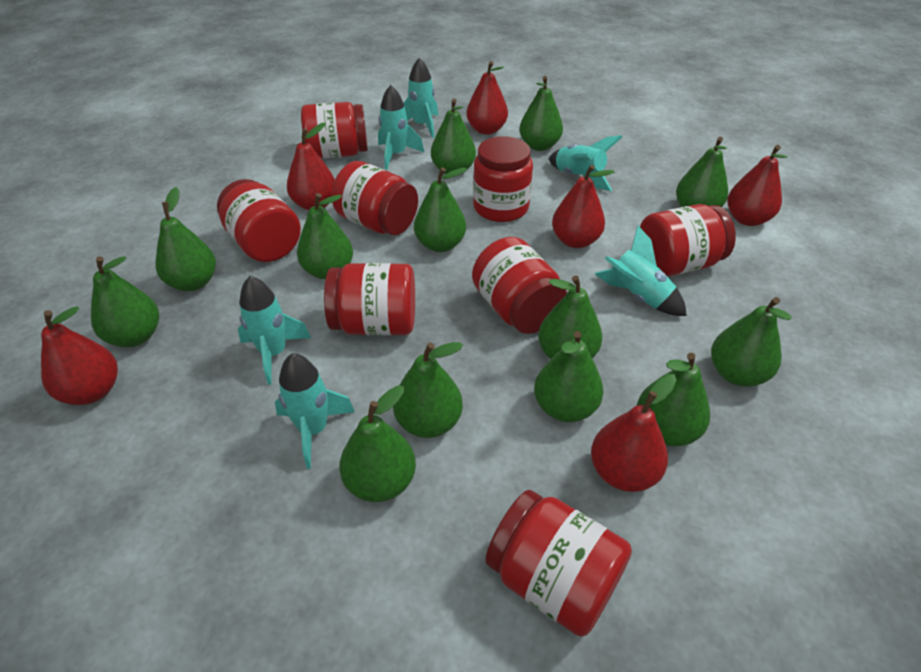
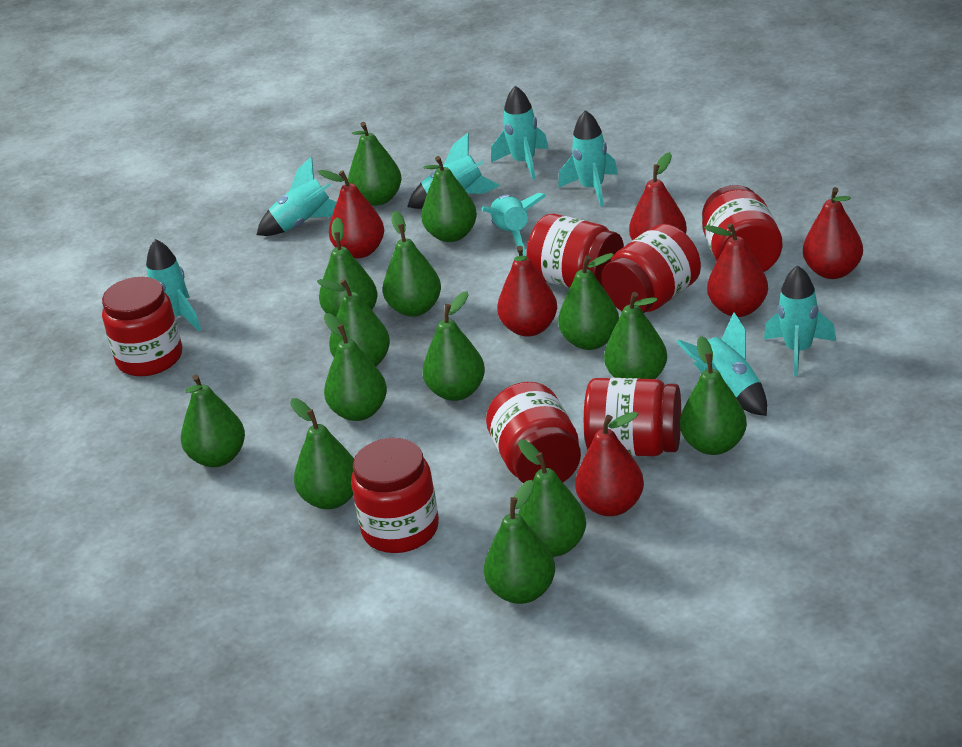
green pear: [91,256,159,347] [155,187,216,291] [297,193,353,279] [339,385,416,502] [393,342,463,438] [414,167,467,252] [431,99,476,174] [519,76,563,151] [534,331,603,422] [538,275,603,359] [637,353,710,446] [676,137,728,207] [711,297,792,387] = 13 -> [181,375,245,467] [290,398,354,509] [317,279,390,366] [319,218,377,317] [324,313,387,421] [348,122,402,206] [383,211,441,317] [421,156,477,242] [422,291,485,401] [484,480,555,604] [518,439,586,557] [558,253,619,350] [604,292,667,379] [680,336,747,455] = 14
red jar: [217,179,301,262] [301,102,368,158] [324,263,415,335] [332,161,418,235] [472,237,567,334] [473,136,533,222] [485,490,632,637] [640,204,736,277] = 8 -> [102,277,182,376] [351,438,439,553] [486,382,581,484] [526,214,624,288] [584,378,681,456] [602,224,701,313] [702,185,782,272] = 7
turquoise rocket: [238,276,311,385] [275,353,355,469] [378,85,424,170] [404,58,438,138] [549,135,622,191] [595,226,687,316] = 6 -> [146,239,201,331] [256,157,337,236] [407,133,500,209] [482,193,546,256] [491,86,549,180] [558,110,618,207] [676,312,767,416] [764,265,836,376] = 8

